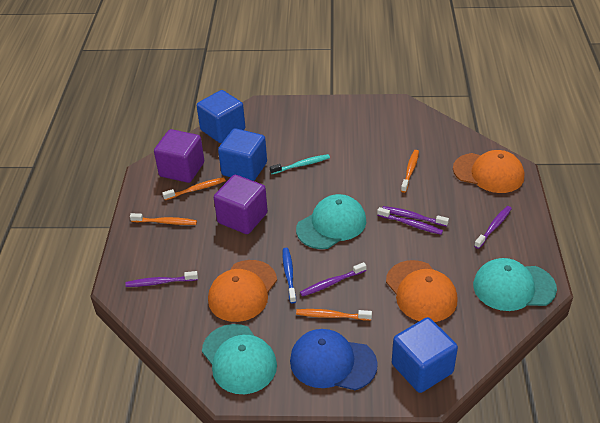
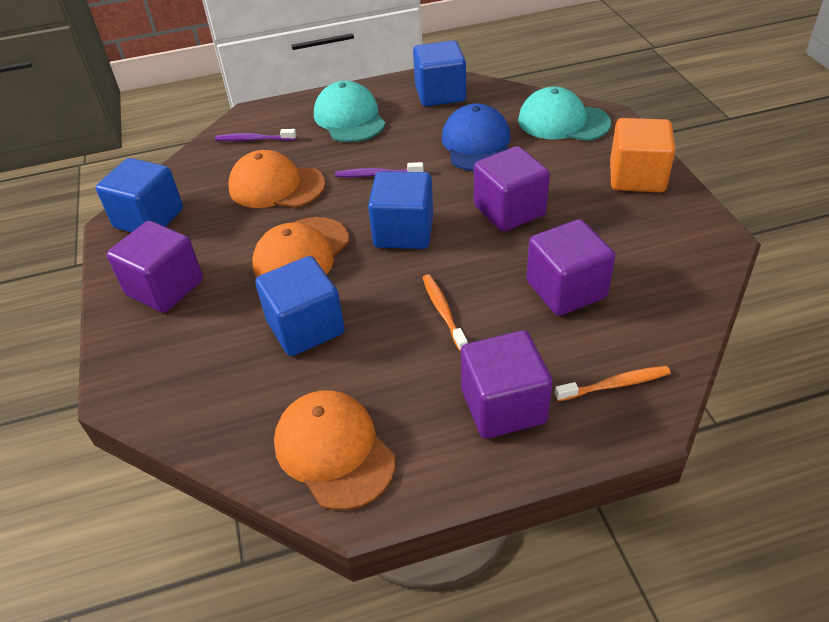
blue cube: [197,90,245,143] [218,128,267,181] [392,317,458,393] = 3 -> [96,158,183,233] [255,256,345,356] [368,171,433,249] [413,40,466,106] = 4
blue toothbrush: [282,248,296,303] = 1 -> none = 0
orange cube: none = 0 -> [610,118,676,192] = 1
orange toothbrush: [130,213,197,225] [162,177,226,200] [296,309,372,320] [401,150,419,193] = 4 -> [422,274,468,352] [555,366,671,401] = 2
purple cube: [154,129,204,183] [214,175,268,234] = 2 -> [107,221,203,313] [461,330,553,438] [474,146,550,232] [526,219,615,316] = 4
purple toothbrush: [125,271,198,287] [300,262,366,297] [377,207,443,235] [382,206,449,227] [474,206,512,249] = 5 -> [215,129,297,141] [335,162,424,178] = 2
turquoise cap: [202,324,277,394] [296,194,366,249] [473,258,557,311] = 3 -> [314,81,386,142] [518,86,611,141] = 2
turquoise toothbrush: [270,154,330,174] = 1 -> none = 0

